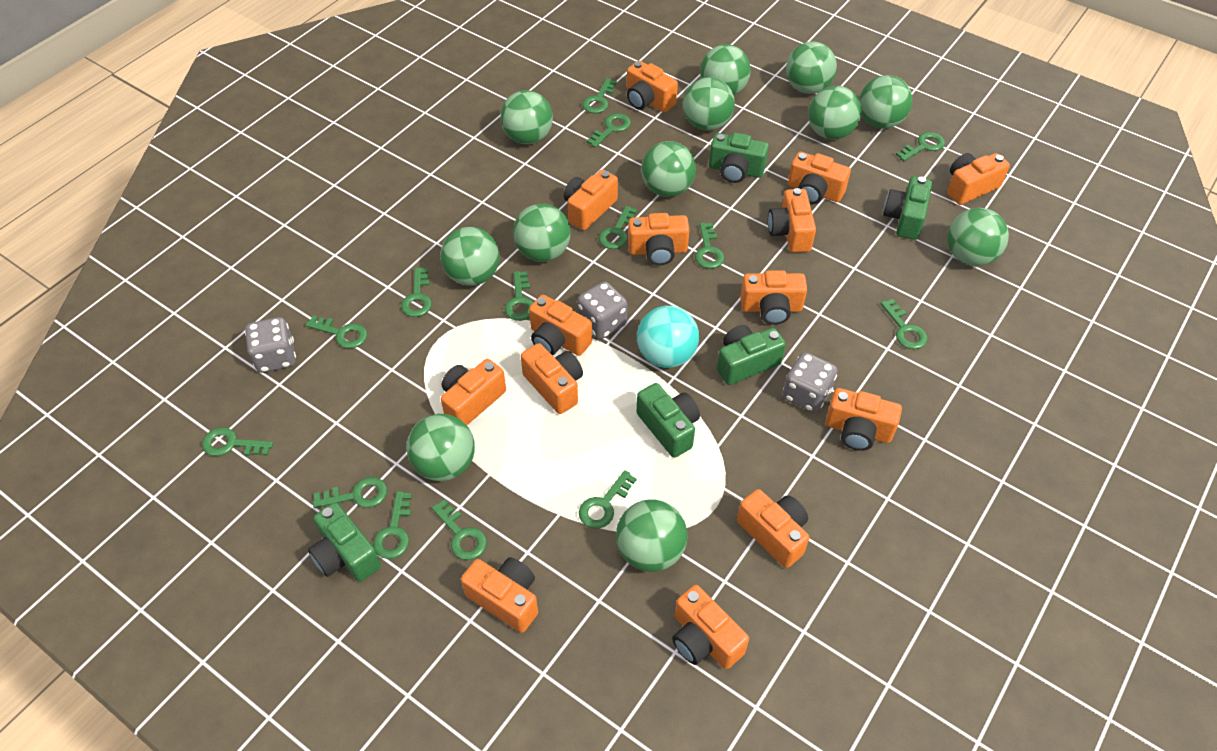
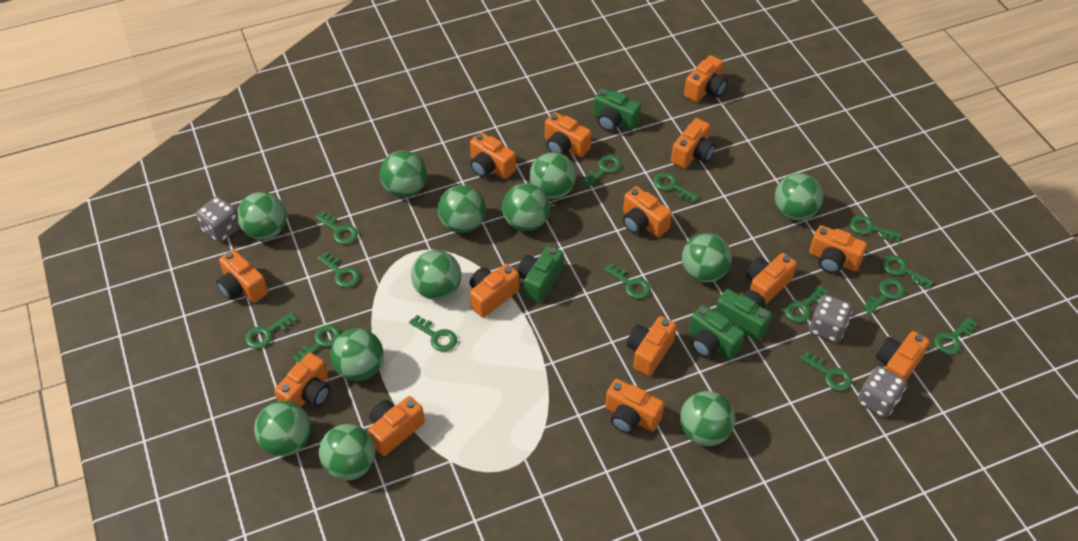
green camera: [308,502,381,582] [637,383,700,458] [709,133,769,183] [717,325,786,385] [883,176,932,240] = 5 -> [517,246,564,303] [593,88,641,132] [689,305,745,360] [715,289,772,341] = 4
turquoise ball: [637,306,699,368] = 1 -> none = 0

